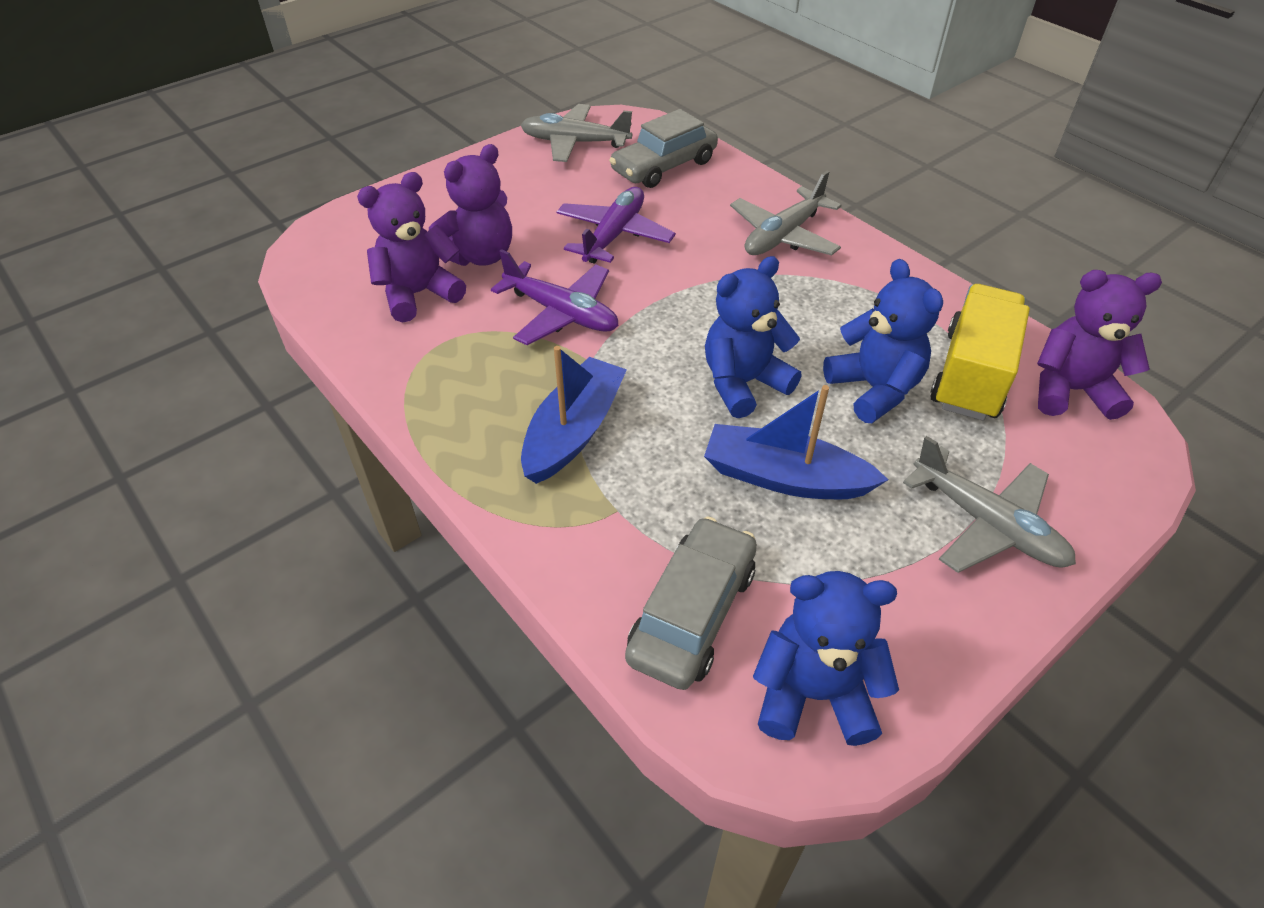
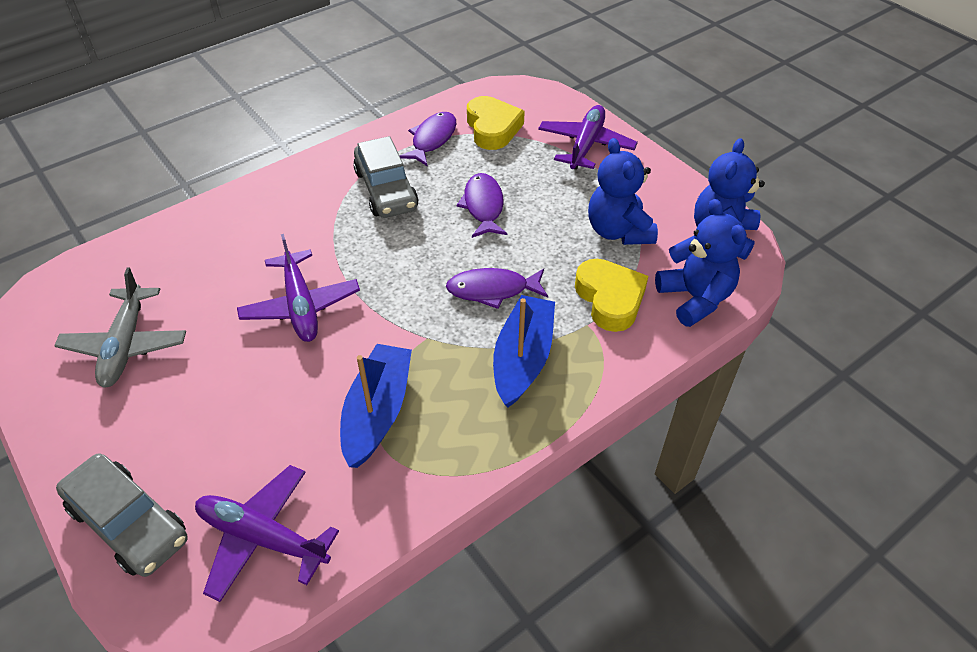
grey plane: [520,104,632,162] [730,171,841,256] [903,436,1076,573] = 3 -> [54,267,186,387] = 1
purple fish: none = 0 -> [399,112,456,166] [446,268,548,309] [457,173,507,238] = 3
purple plane: [491,249,618,345] [556,187,676,264] = 2 -> [195,465,339,602] [237,234,360,342] [538,105,638,170] = 3
purple teddy bear: [357,172,466,322] [429,144,512,266] [1037,270,1162,420] = 3 -> none = 0
yellow heart: none = 0 -> [467,96,525,150] [575,259,648,332] = 2
yellow truck: [931,284,1030,421] = 1 -> none = 0

